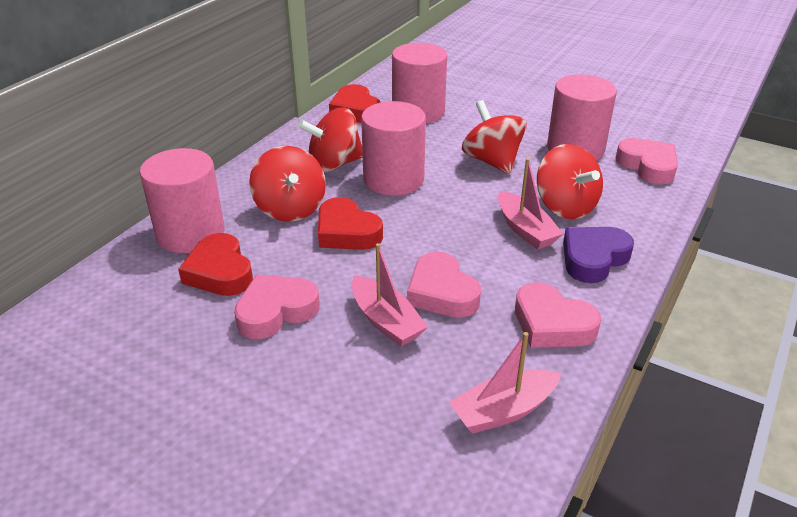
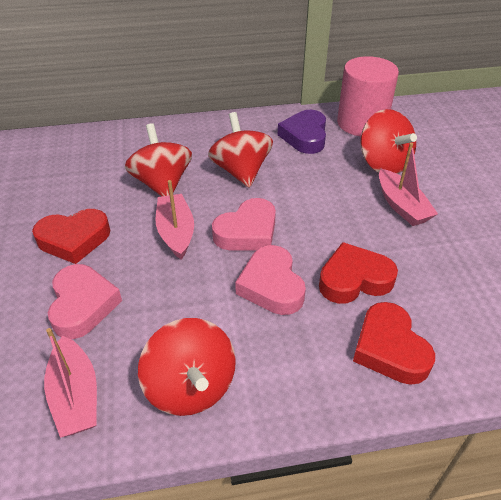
pink cylinder: [140,148,225,253] [361,101,426,196] [392,43,447,123] [547,74,617,160] = 4 -> [337,56,399,136] = 1
pink heart: [234,275,320,339] [407,252,481,318] [515,282,601,348] [616,138,678,184] = 4 -> [48,264,122,339] [212,198,276,250] [235,245,306,315] = 3

